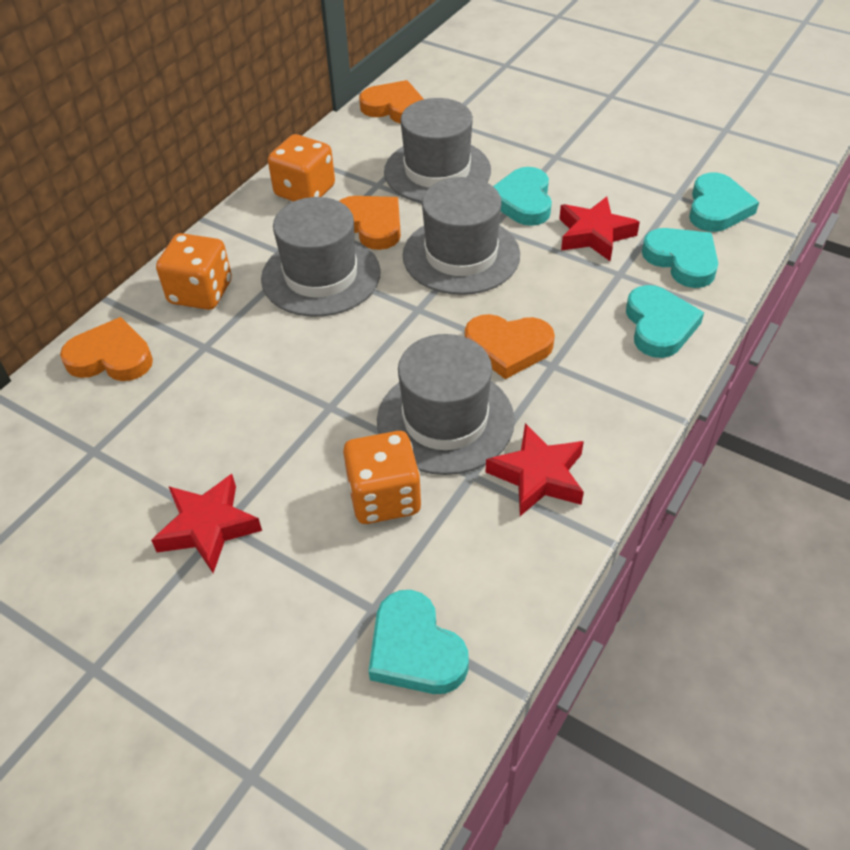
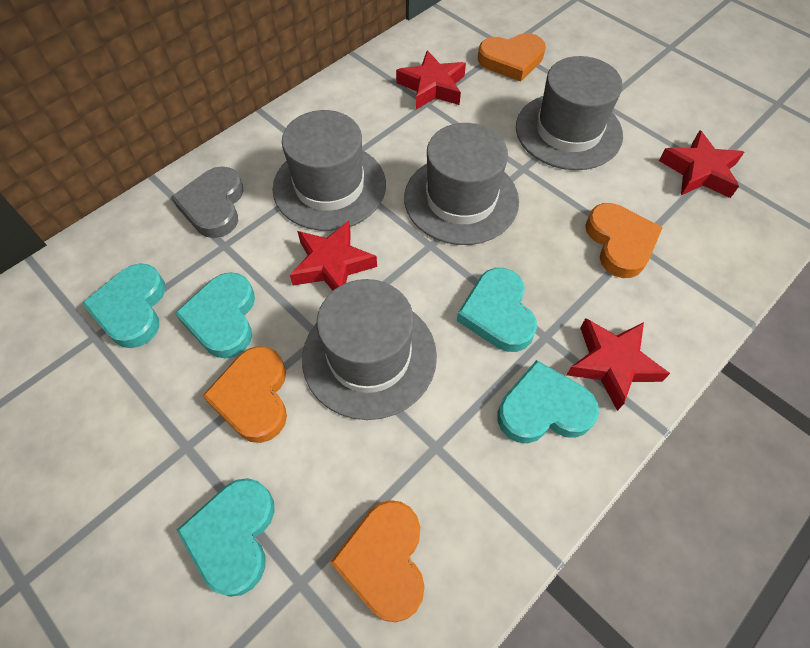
grey heart: none = 0 -> [171,167,244,238] = 1
orange dice: [156,233,232,310] [268,134,335,202] [343,431,422,524] = 3 -> none = 0
red star: [151,474,262,573] [486,423,584,516] [559,196,640,261] = 3 -> [290,221,377,291] [396,50,466,109] [566,318,670,411] [659,130,744,198] = 4

